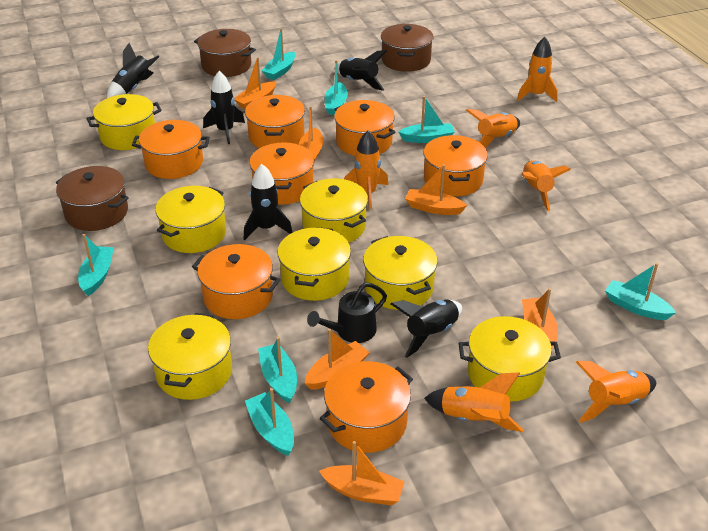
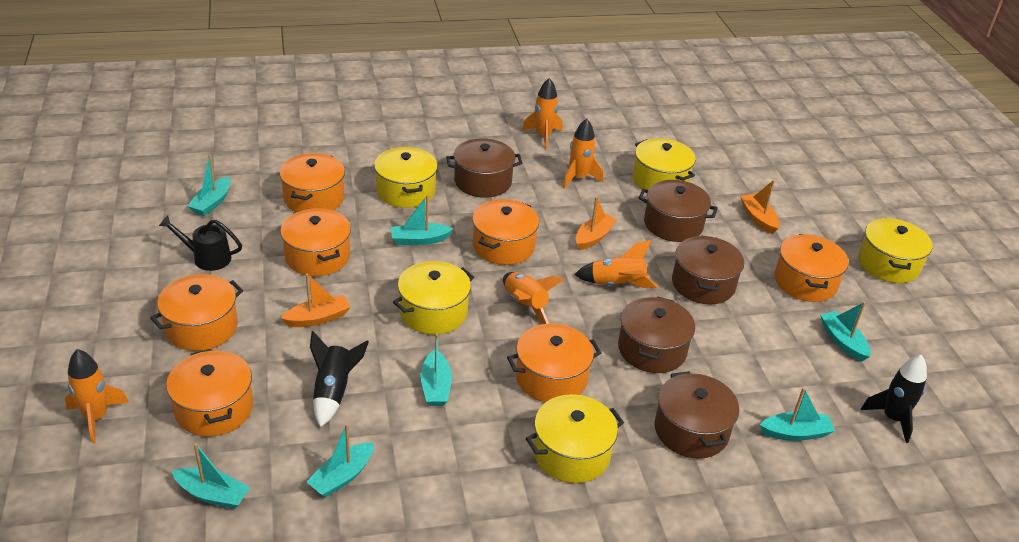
black rocket: [107,43,159,98] [203,71,245,144] [244,164,293,240] [337,50,387,91] [391,300,462,358] = 5 -> [310,331,369,428] [861,355,927,443] = 2
brown pot: [56,166,129,231] [194,29,256,77] [381,24,434,72] = 3 -> [446,138,522,198] [618,296,695,373] [639,180,718,242] [654,371,739,459] [672,236,744,304] = 5
orange boat: [234,57,276,109] [299,106,323,162] [305,329,370,390] [319,441,405,505] [405,164,467,215] [522,288,558,349] = 6 -> [281,273,351,327] [576,196,617,250] [740,180,780,234] = 3
orange rocket: [344,130,389,210] [424,372,523,432] [466,109,520,148] [517,37,558,102] [521,161,571,211] [576,361,656,423] = 6 -> [65,349,129,444] [503,272,564,324] [522,78,563,149] [563,118,603,189] [574,240,658,288] = 5
yellow pot: [86,94,162,150] [148,313,232,400] [155,186,226,253] [278,227,351,301] [300,178,368,243] [363,236,438,310] [459,316,561,402] = 7 -> [374,147,438,208] [393,261,474,334] [526,394,624,483] [633,138,696,190] [858,218,933,283] = 5

